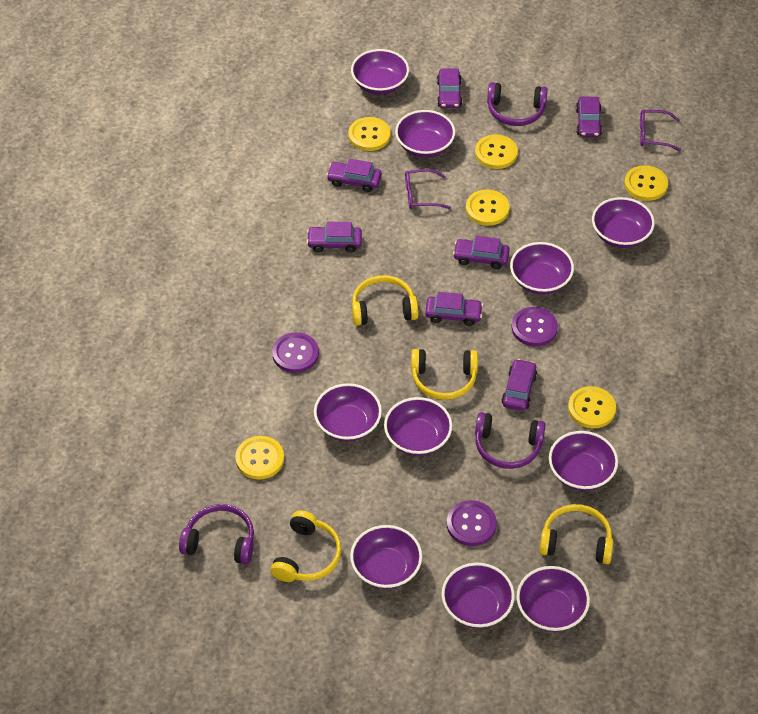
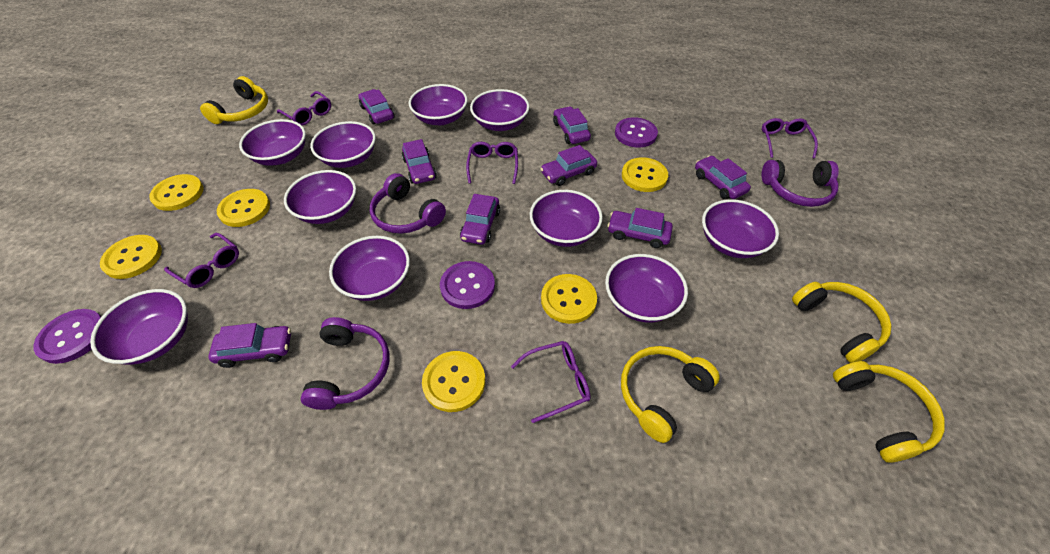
purple car: [307,222,362,253] [326,159,382,192] [425,292,483,326] [437,69,462,108] [453,236,510,269] [502,359,537,411] [576,96,602,137] = 7 -> [208,323,291,368] [359,89,395,124] [402,139,437,184] [460,194,500,245] [540,145,597,186] [553,106,591,144] [607,208,673,248] [695,156,751,199] = 8
purple glasses: [405,169,451,209] [640,110,681,151] = 2 -> [164,233,239,288] [277,91,331,126] [466,142,518,184] [511,341,591,423] [762,118,818,158] = 5

